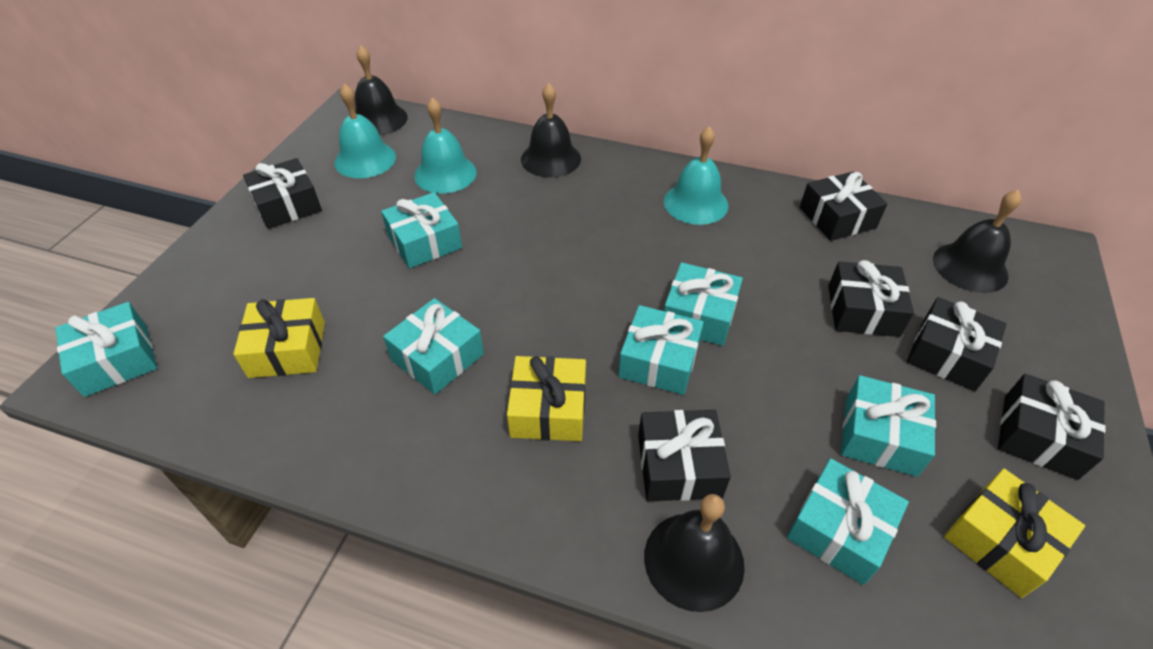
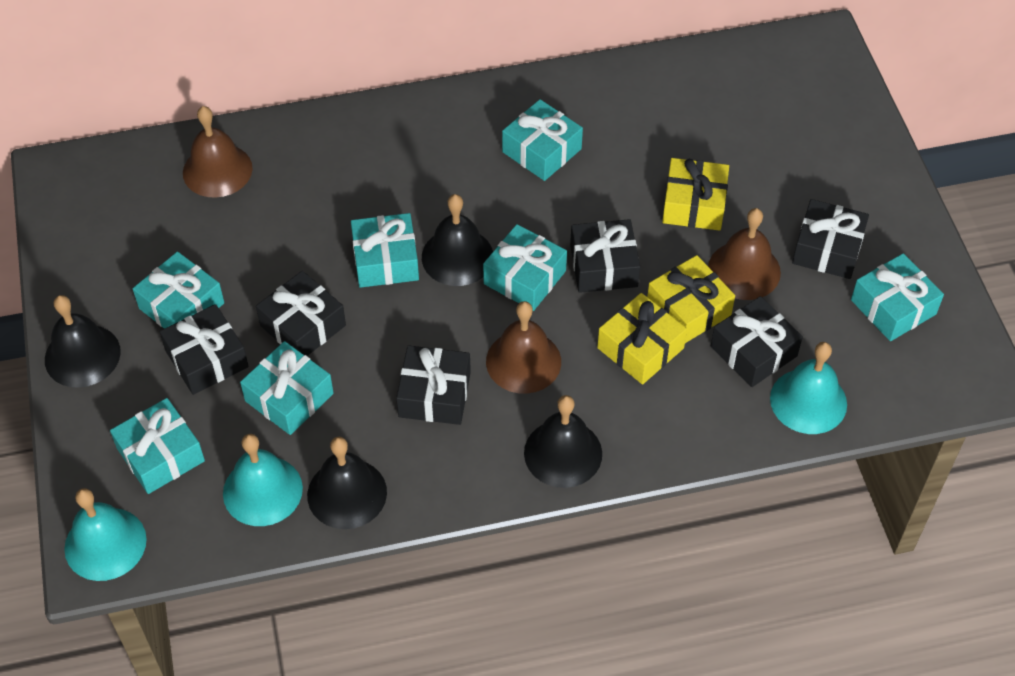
brown bell: none = 0 -> [183,106,253,198] [486,301,561,394] [708,208,781,300] = 3

